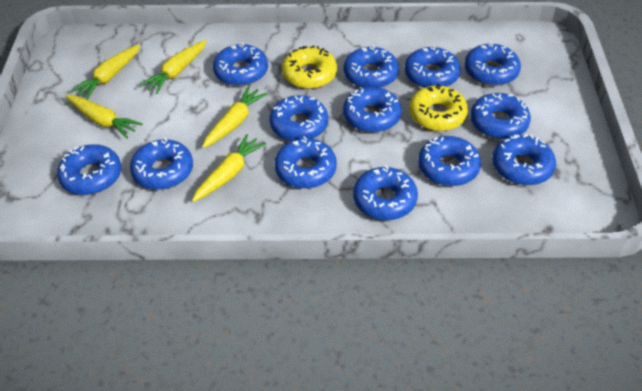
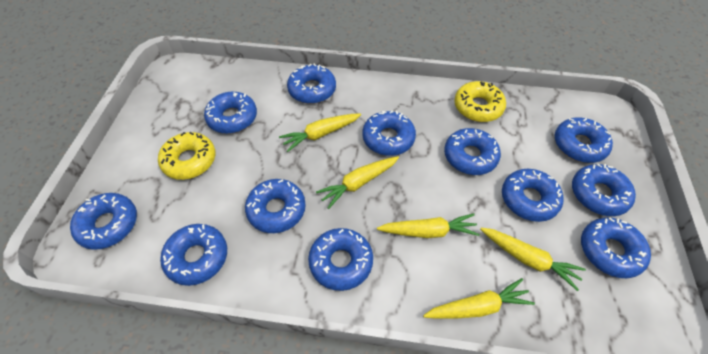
blue donut: [57,144,121,195] [130,138,193,190] [213,42,268,86] [269,95,328,141] [274,136,337,189] [343,87,402,132] [344,45,399,88] [353,165,418,220] [405,45,461,88] [418,136,481,186] [464,42,521,86] [470,93,531,139] [492,134,556,185] = 13 -> [70,193,137,250] [160,224,227,286] [204,92,257,134] [245,179,306,233] [287,64,336,104] [308,228,373,291] [363,110,416,156] [444,128,501,175] [502,169,564,222] [555,118,613,163] [572,163,636,216] [581,218,651,278] = 12

